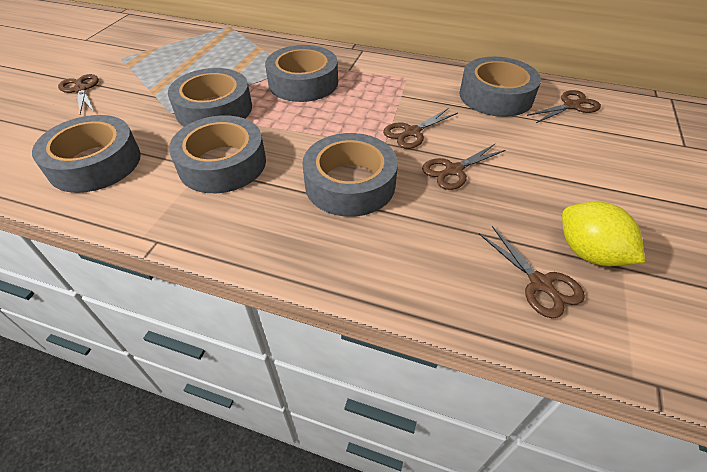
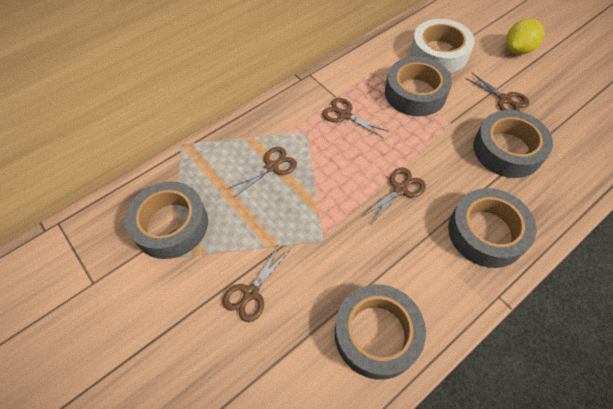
grey tape: [32,115,141,193] [168,68,252,127] [169,115,266,193] [265,45,338,102] [302,133,398,217] [459,57,541,117] = 6 -> [125,181,208,259] [335,284,426,380] [385,57,452,117] [448,188,536,268] [473,110,553,178] = 5
white tape: none = 0 -> [411,19,475,73] = 1

